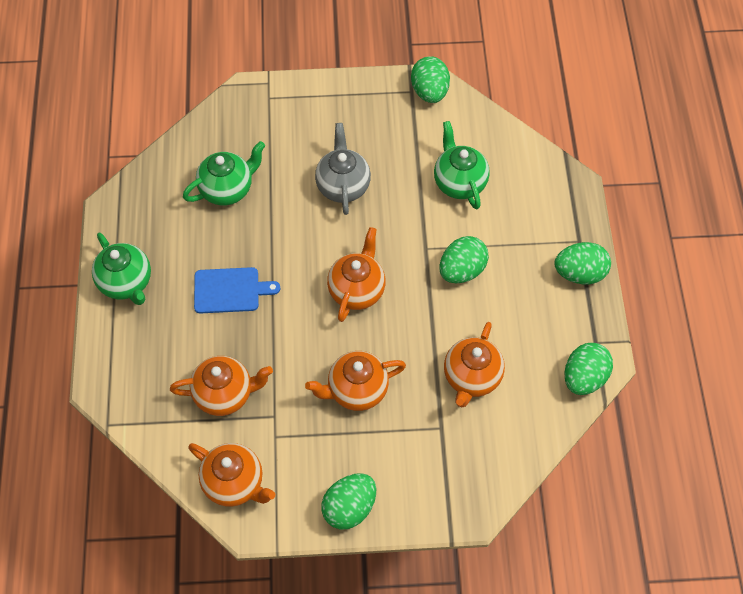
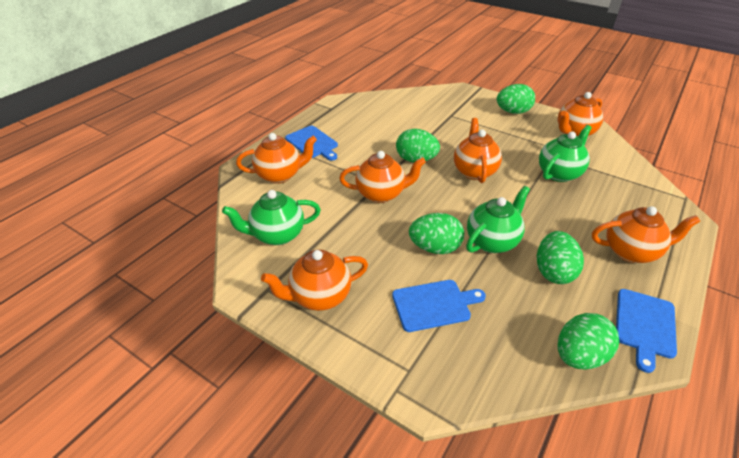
blue cutting board: [194,267,280,314] = 1 -> [285,126,338,161] [392,280,486,332] [616,289,677,373] = 3
grey teapot: [315,123,371,215] = 1 -> none = 0
orange teapot: [170,356,273,416] [188,443,275,507] [305,351,406,411] [327,227,386,322] [444,322,505,407] = 5 -> [236,133,317,184] [261,250,368,311] [339,151,426,203] [454,118,502,183] [558,92,603,137] [592,206,700,263] = 6

